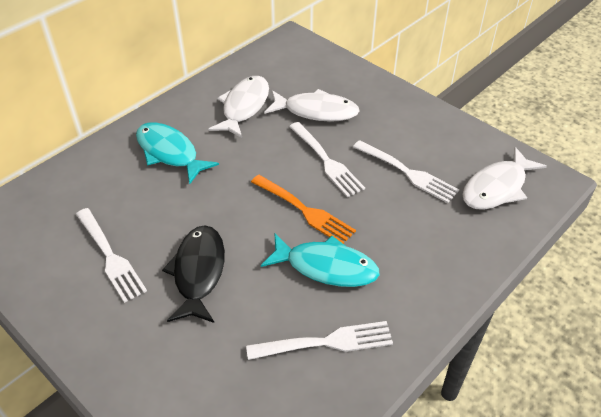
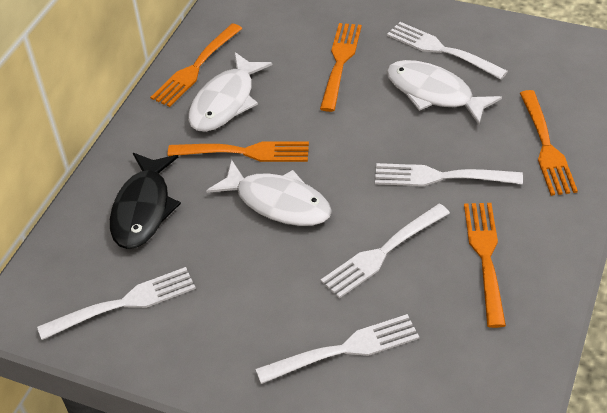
orange fork: [251,175,356,244] = 1 -> [150,23,242,107] [168,141,309,162] [320,23,362,112] [464,203,506,328] [520,90,578,196] = 5
turquoise fish: [136,122,219,184] [261,234,380,287] = 2 -> none = 0
white fork: [76,208,147,303] [246,321,393,360] [289,122,365,197] [353,140,459,203] = 4 -> [37,267,196,340] [255,314,419,384] [321,203,450,298] [375,163,523,186] [387,22,508,80] = 5

